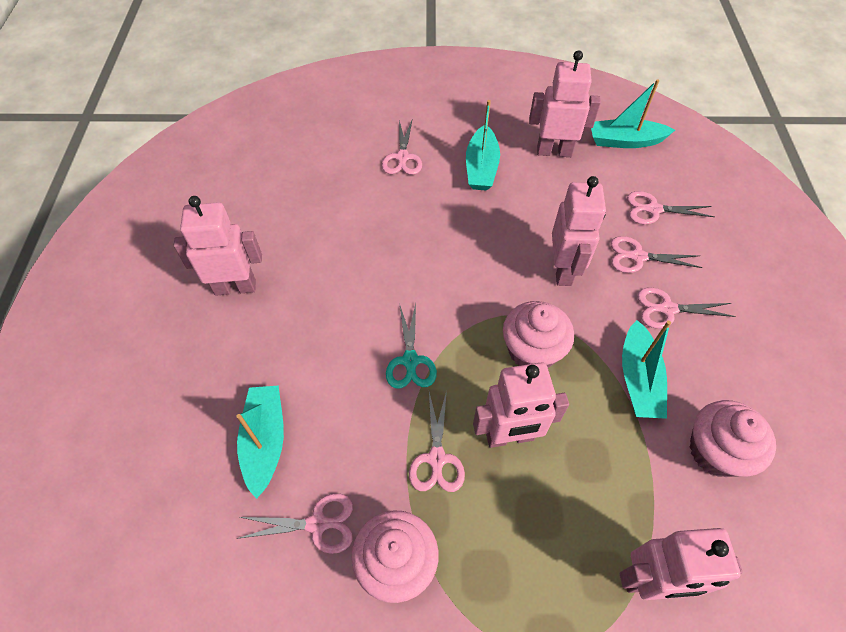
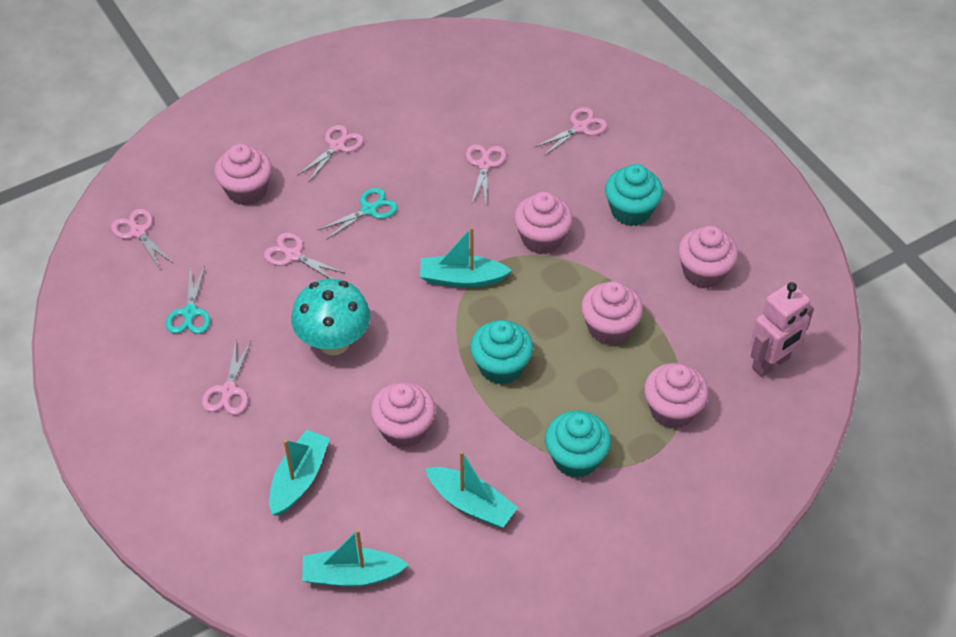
pink cupcake: [351,511,439,603] [503,301,574,368] [690,400,776,477] = 3 -> [214,144,272,205] [370,382,436,448] [514,192,573,254] [581,281,643,345] [644,363,709,429] [678,225,738,289] = 6
pink robot: [174,196,262,296] [473,362,569,448] [529,50,601,157] [552,176,606,286] [620,528,743,600] = 5 -> [750,282,814,377] = 1
turquoise cupcake: none = 0 -> [470,320,533,385] [545,411,611,478] [605,164,663,226] = 3
turquoise mushroom: none = 0 -> [291,279,370,355] = 1
turquoise scissors: [386,304,437,389] = 1 -> [166,266,211,334] [318,188,398,240] = 2

